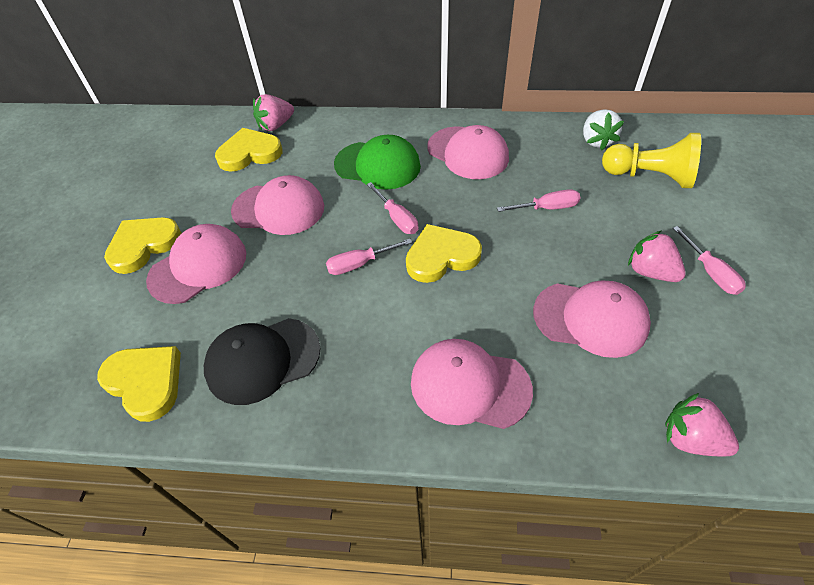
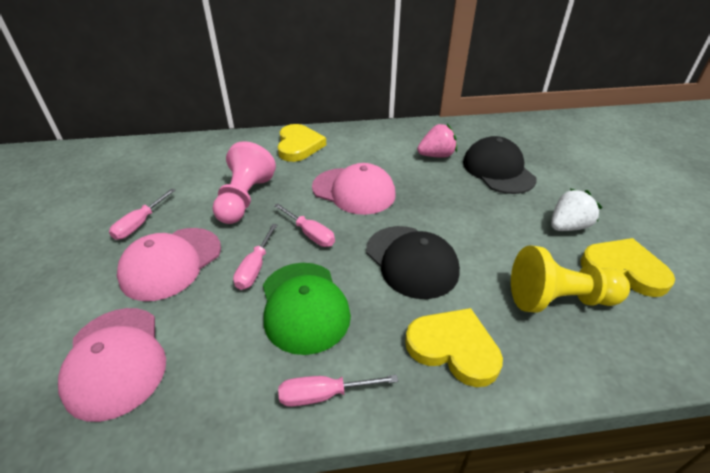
black cap: [204,318,321,405] = 1 -> [366,226,460,299] [463,136,537,194] = 2
pink cap: [146,224,246,304] [231,175,324,235] [411,339,533,429] [427,125,509,179] [533,280,651,358] = 5 -> [58,308,166,422] [117,228,221,301] [312,163,396,215] = 3
pink pawn: none = 0 -> [213,141,276,224] = 1
pink strawberry: [253,94,294,131] [628,231,686,282] [665,393,739,457] = 3 -> [417,124,457,158] = 1
yellow heart: [97,346,181,422] [104,217,181,274] [215,128,282,172] [406,224,482,283] = 4 -> [277,124,326,162] [405,308,503,387] [581,238,675,297] = 3

